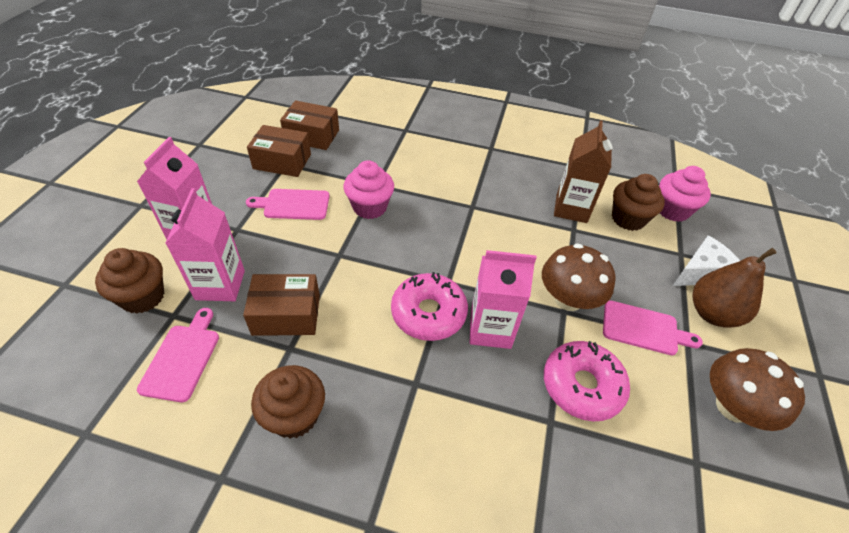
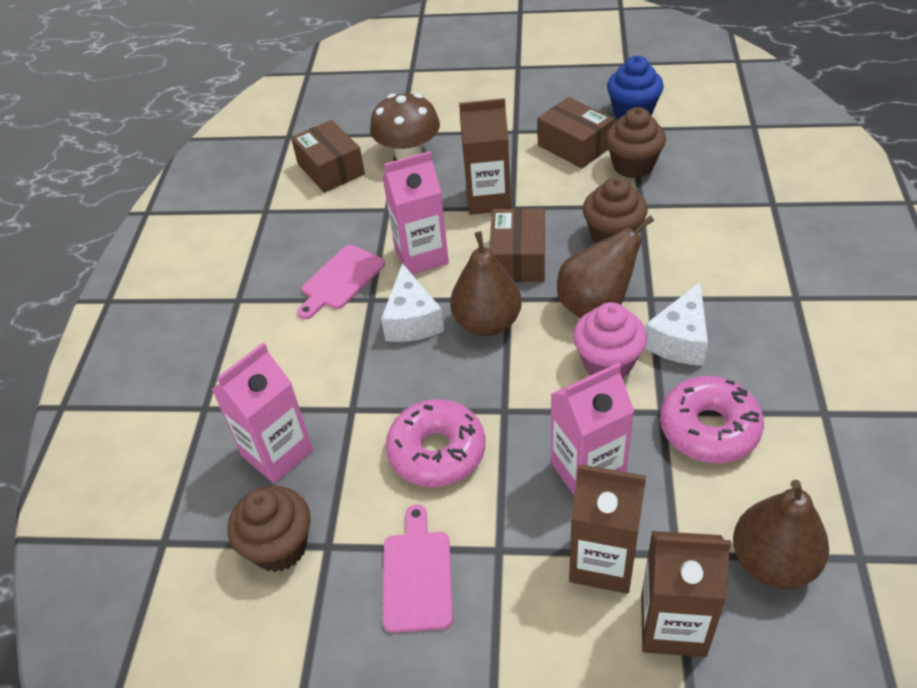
blue cupcake: none = 0 -> [607,56,664,119] = 1
brown carton: [554,120,612,223] = 1 -> [459,98,511,215] [569,465,646,594] [641,531,731,657] = 3
brown mushroom: [542,243,615,311] [710,348,805,431] = 2 -> [370,93,440,160] = 1
brown pear: [693,248,777,328] = 1 -> [450,231,522,336] [557,216,654,318] [733,480,829,589] = 3
pink cupcake: [343,160,394,219] [659,166,711,222] = 2 -> [573,302,647,378] = 1
pink cutting board: [137,308,219,402] [246,189,330,220] [603,301,703,355] = 3 -> [297,245,385,319] [383,504,453,633] = 2
white cheese: [673,235,740,286] = 1 -> [381,263,444,342] [645,282,708,366] = 2

